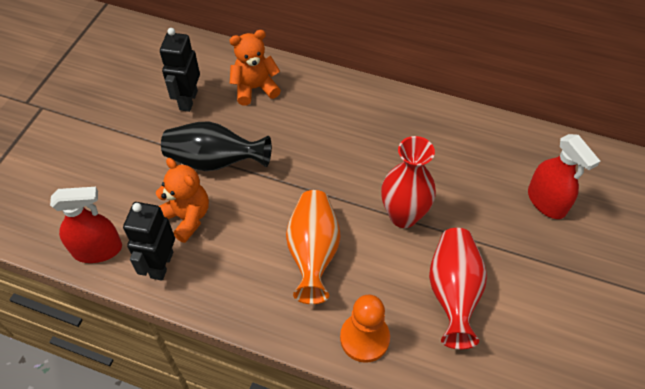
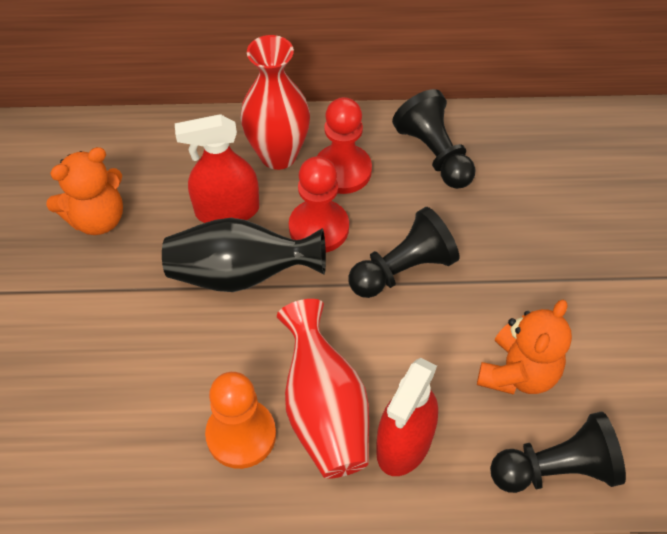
black pawn: none = 0 -> [349,207,459,298] [392,89,476,189] [490,411,626,493] = 3
black robot: [123,202,175,281] [160,28,200,112] = 2 -> none = 0
orange vase: [286,190,340,304] = 1 -> none = 0
red pawn: none = 0 -> [289,156,349,253] [317,97,372,194] = 2

